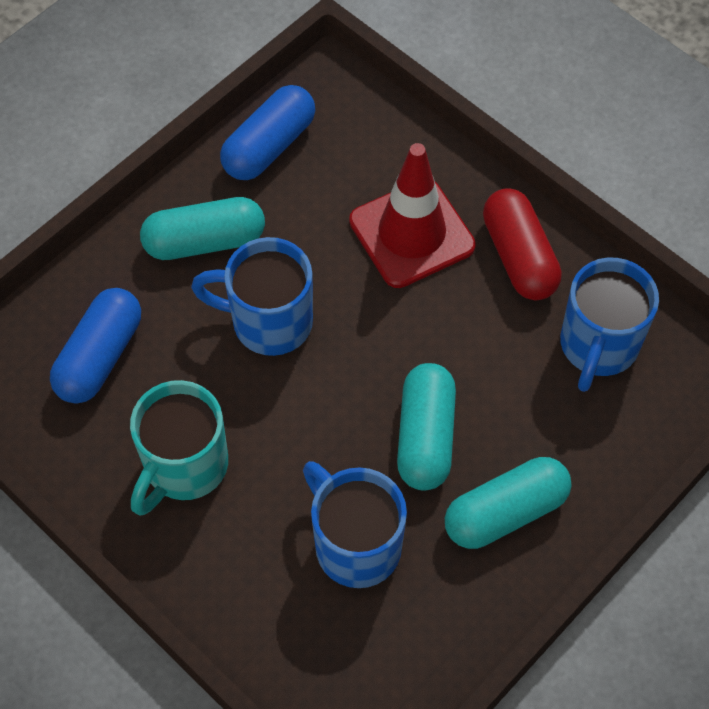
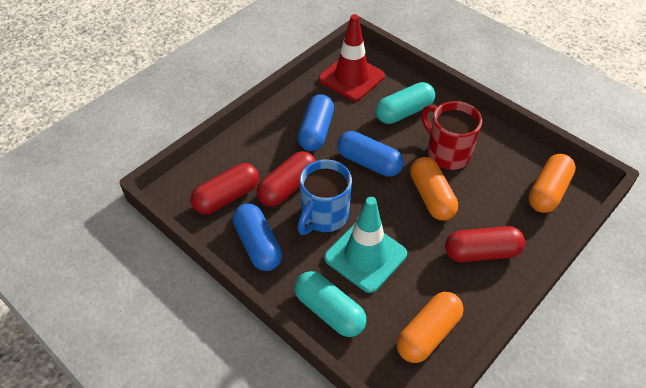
blue capsule: [50,288,141,403] [220,85,315,180] = 2 -> [233,204,282,271] [298,94,334,151] [337,131,404,177] = 3
blue mug: [191,237,313,356] [303,461,407,588] [560,258,659,392] = 3 -> [297,160,352,235] = 1
orange capsule: none = 0 -> [397,292,464,363] [410,157,458,221] [529,154,576,213] = 3
red capsule: [483,188,562,300] = 1 -> [190,163,259,214] [257,151,316,207] [445,226,525,262] = 3
red mug: none = 0 -> [421,101,482,170] = 1
turquoise capsule: [140,197,265,260] [397,363,456,491] [445,457,572,549] = 3 -> [295,271,367,337] [376,82,435,124] = 2
turquoise mug: [130,380,228,516] = 1 -> none = 0
turquoise traffic cone: none = 0 -> [324,197,407,293] = 1

